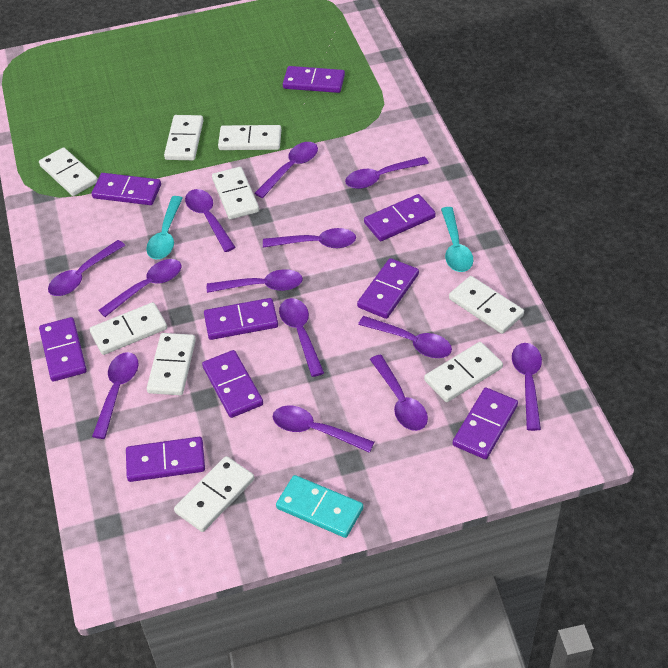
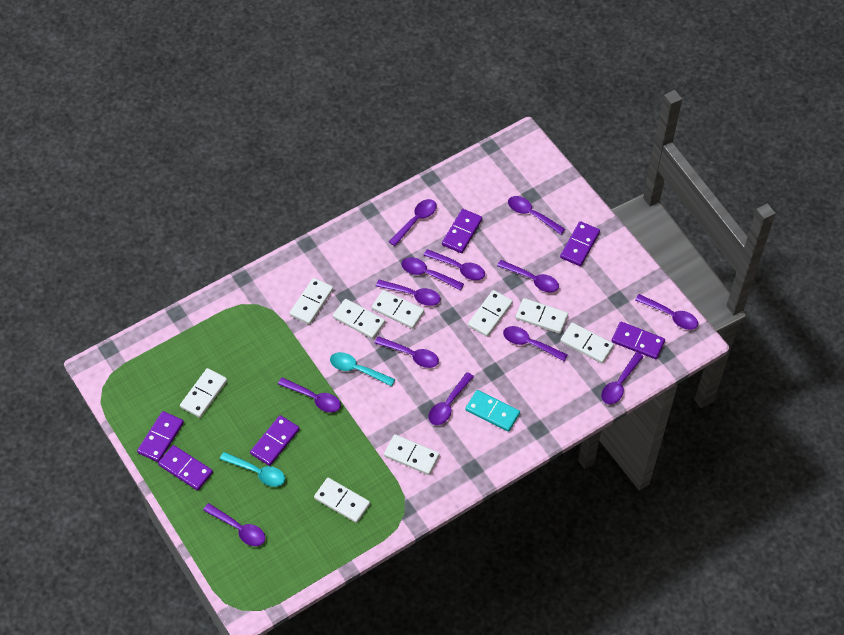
purple domino: [39,317,87,382] [92,173,161,205] [126,437,205,482] [202,350,263,418] [204,298,278,340] [283,66,345,93] [357,258,419,319] [364,194,436,241] [453,388,518,459] = 9 -> [137,411,184,462] [158,445,213,491] [250,415,300,466] [442,209,482,253] [560,221,600,266] [612,322,665,359] = 6

